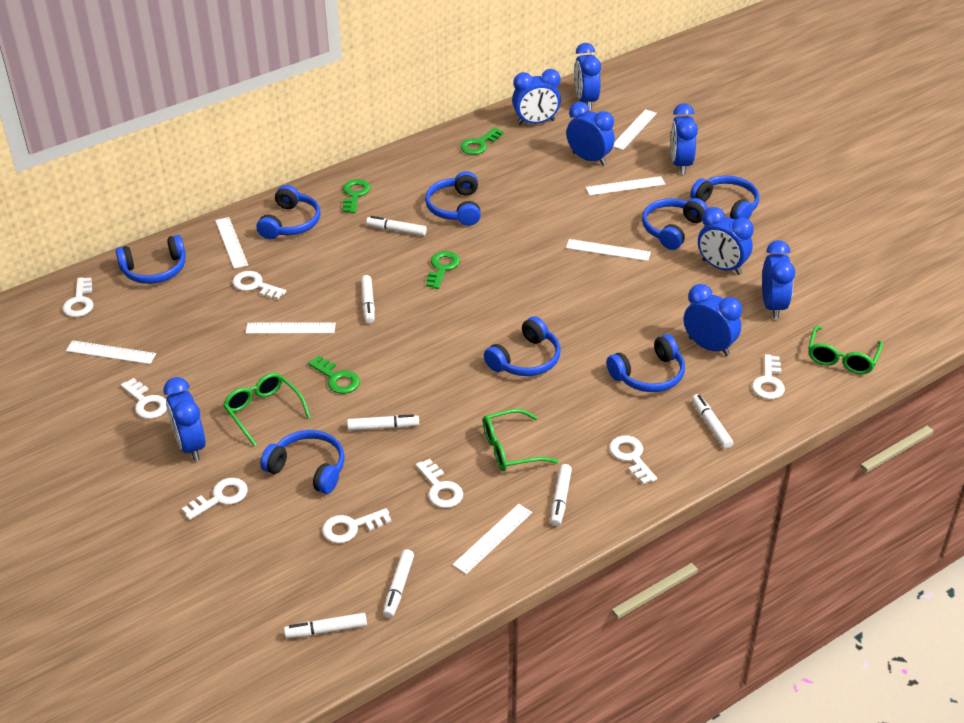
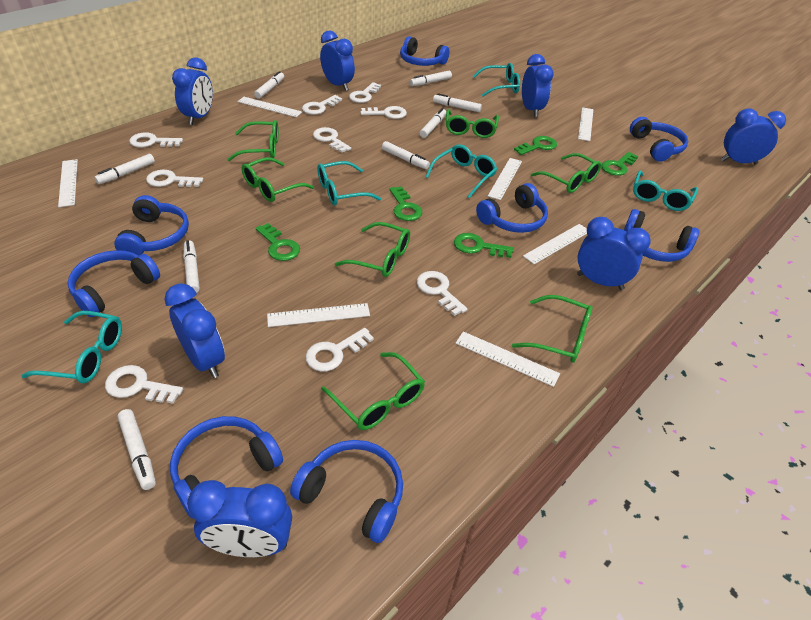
blue clock: [163,377,206,461] [512,69,561,125] [566,102,615,166] [574,43,601,110] [670,103,698,174] [684,284,742,356] [698,207,754,275] [762,240,795,319] = 8 -> [165,283,225,378] [172,58,213,125] [187,480,292,557] [320,30,355,91] [522,54,554,117] [577,217,651,290] [721,108,786,165] = 7
green glasses: [223,373,311,446] [483,409,559,471] [808,326,883,374] = 3 -> [227,120,279,161] [241,157,314,202] [321,352,425,430] [335,222,410,277] [446,109,499,138] [512,295,593,363] [531,153,601,193] = 7
green key: [308,356,360,394] [343,179,371,213] [426,251,460,289] [460,127,504,155] = 4 -> [256,223,300,261] [389,186,422,221] [454,233,514,258] [514,136,557,155] [601,152,638,176] = 5
turquoise glasses: none = 0 -> [21,311,122,383] [317,161,381,206] [426,144,497,198] [473,63,520,97] [633,170,698,211] = 5
white key: [63,277,93,317] [121,378,167,419] [182,478,248,520] [233,271,286,299] [322,508,391,543] [416,459,463,508] [609,436,657,484] [752,354,785,399] = 8 -> [105,365,183,404] [129,133,183,147] [146,170,203,187] [302,95,342,115] [305,328,374,371] [313,127,351,153] [349,82,381,103] [360,106,407,119] [417,271,468,316] = 9
white marker: [284,613,367,638] [347,414,419,431] [361,275,375,324] [366,216,427,236] [383,549,414,618] [551,464,572,526] [692,394,733,449] = 7 -> [94,154,155,184] [117,409,156,490] [183,240,200,293] [254,71,284,99] [382,141,430,169] [410,71,452,86] [420,108,446,138] [433,93,482,112] = 8

